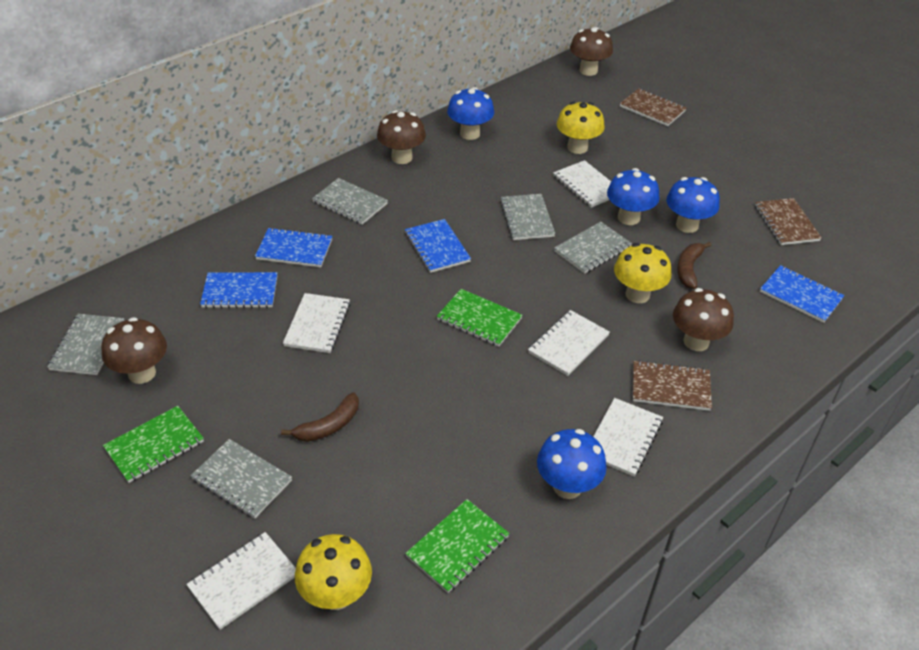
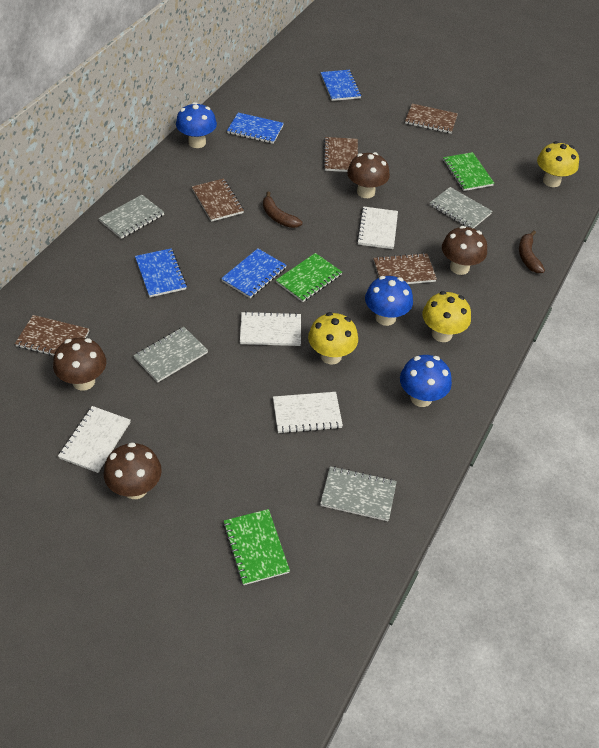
blue mushroom: [447,87,494,140] [537,429,607,499] [607,168,660,225] [666,177,720,233] = 4 -> [176,102,217,148] [365,276,413,326] [400,355,452,407] = 3
brown notebook: [620,88,687,126] [633,360,712,411] [755,198,822,245] = 3 -> [15,315,89,356] [192,178,244,222] [323,137,358,172] [373,253,437,284] [405,104,458,134] = 5
grey notebook: [47,314,124,375] [190,439,292,519] [312,178,388,225] [500,194,555,240] [554,222,632,274] = 5 -> [99,195,164,239] [133,327,208,383] [320,466,397,521] [430,187,492,229] = 4
white notebook: [186,532,296,630] [283,293,350,353] [528,310,610,376] [553,160,611,208] [593,398,663,477] = 5 -> [58,406,130,473] [240,311,301,346] [273,392,343,434] [357,206,398,249] = 4

